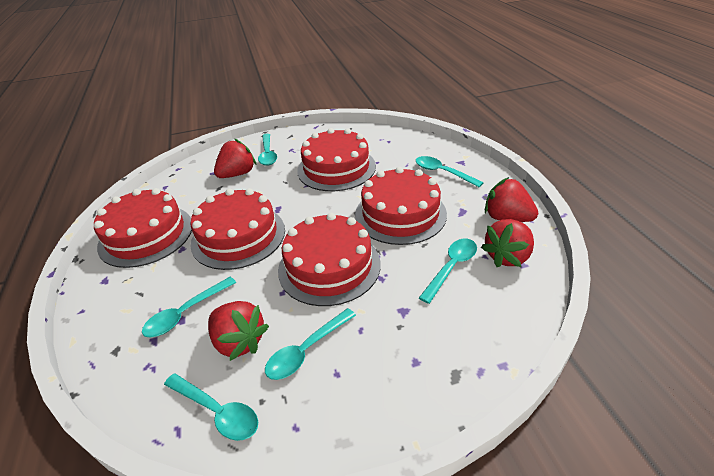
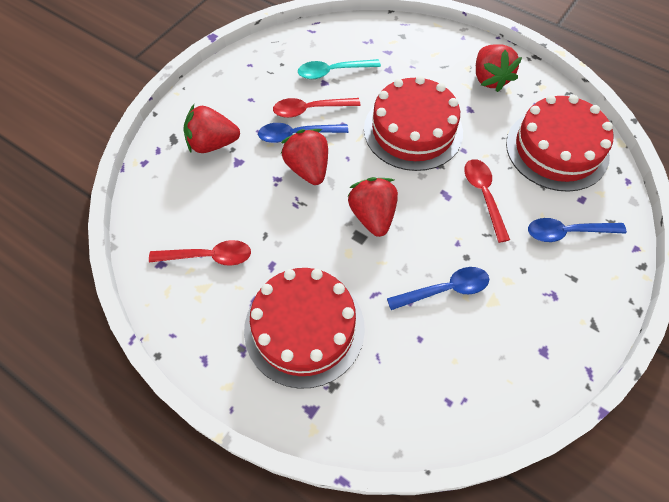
blue spoon: none = 0 -> [258,123,348,143] [387,267,489,310] [528,218,627,242] = 3
red cake: [94,188,192,268] [190,188,285,270] [278,213,380,306] [297,128,376,191] [355,167,447,245] = 5 -> [244,268,365,389] [364,76,463,171] [506,95,614,192] = 3
red spoon: none = 0 -> [149,240,251,266] [273,98,360,118] [464,159,510,243] = 3
turquoise spoon: [142,277,236,338] [164,373,258,441] [258,134,277,166] [265,308,356,380] [416,156,484,187] [419,239,477,304] = 6 -> [298,59,381,79] = 1

